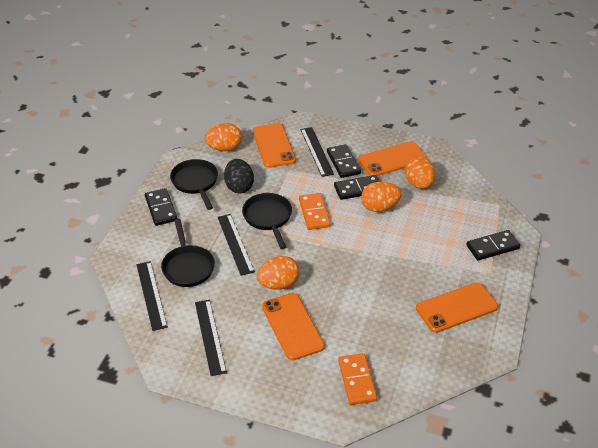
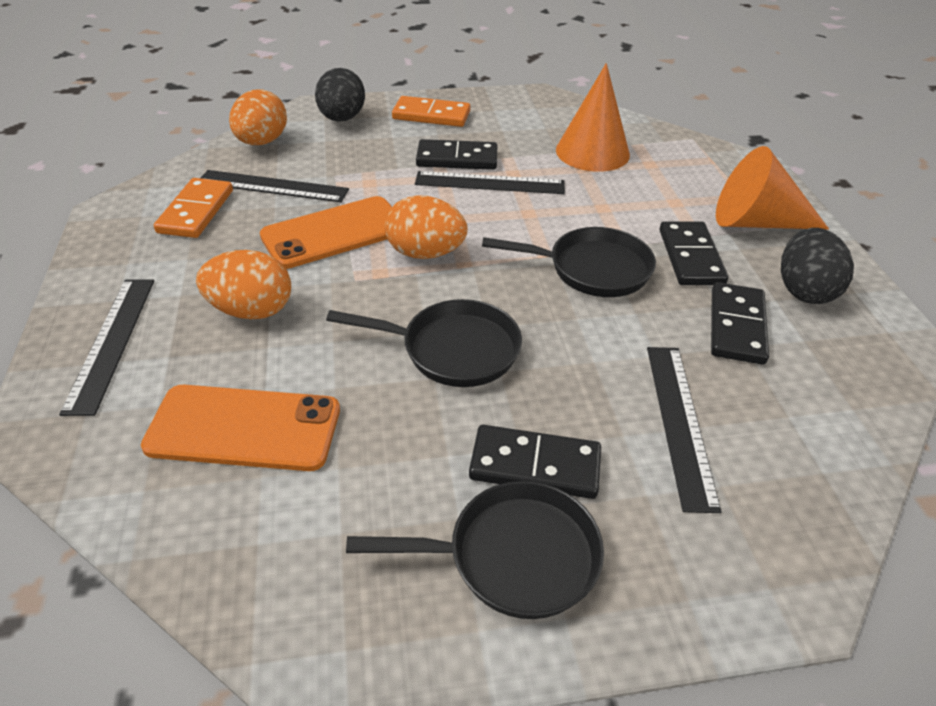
black egg: [224,159,254,193] = 1 -> [315,68,365,121] [781,228,854,304] = 2
orange cone: none = 0 -> [556,63,630,172] [716,146,829,230] = 2
orange egg: [205,123,242,151] [257,256,300,290] [361,182,401,212] [405,156,435,189] = 4 -> [196,250,291,319] [229,89,287,145] [385,195,467,259] = 3
orange phone: [253,123,296,168] [262,293,325,361] [358,141,427,176] [416,282,498,333] = 4 -> [141,385,340,471] [260,196,392,269] = 2

